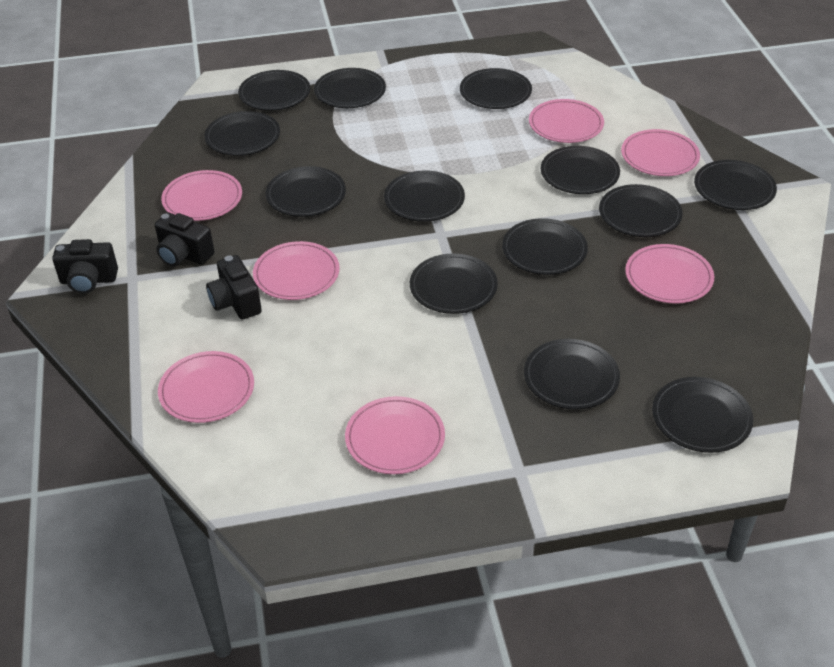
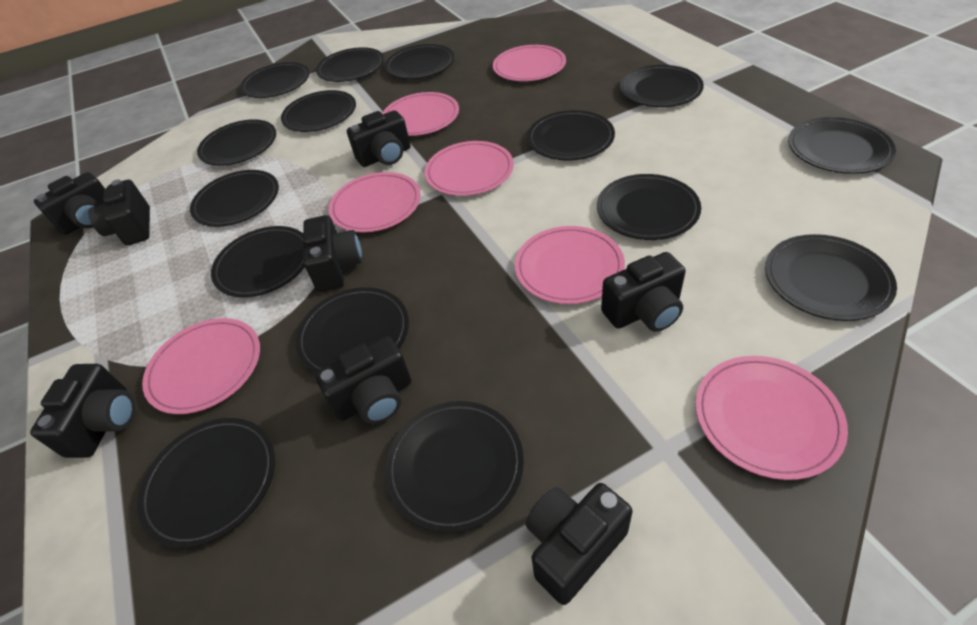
black camera: [52,239,118,294] [155,212,215,266] [206,255,262,320] = 3 -> [30,364,135,458] [34,172,105,235] [88,179,150,245] [303,215,362,292] [315,336,411,424] [347,110,411,167] [526,483,633,605] [601,252,686,332] = 8
black plate: [204,111,280,156] [238,70,310,111] [266,166,346,217] [314,68,386,108] [384,170,465,222] [410,253,498,314] [460,68,532,109] [502,218,588,275] [524,339,620,410] [541,146,620,194] [599,184,683,237] [652,377,753,453] [694,160,777,210] = 13 -> [137,418,275,548] [190,170,279,227] [197,119,276,166] [211,226,305,297] [240,62,310,98] [281,90,356,132] [296,287,409,373] [316,47,384,82] [385,44,454,79] [385,401,524,533] [527,110,615,160] [597,174,701,240] [620,65,704,107] [765,234,897,321] [788,117,896,174] = 15

